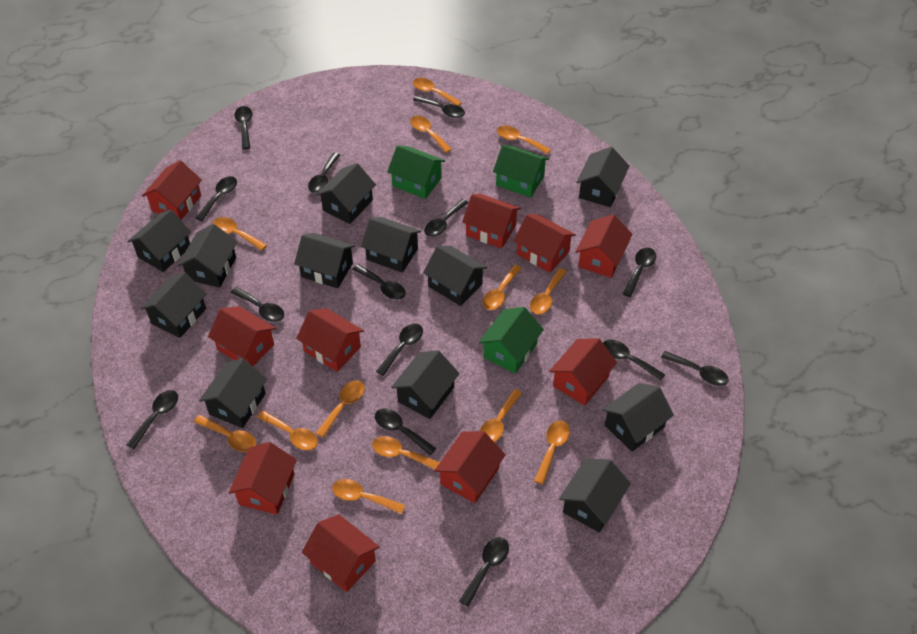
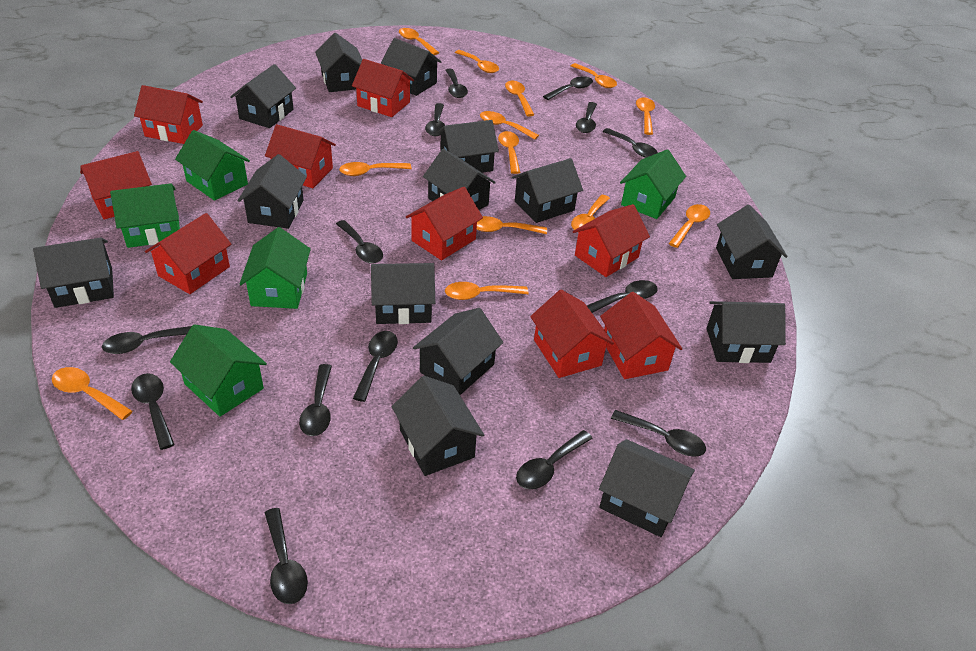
black house: [127,209,191,272] [140,272,207,338] [177,224,237,288] [199,358,267,428] [294,233,355,288] [316,163,376,224] [361,217,421,273] [391,350,459,419] [423,246,487,306] [559,459,631,532] [576,147,630,207] [602,383,674,452] = 12 -> [33,237,114,308] [230,64,296,128] [238,154,307,229] [315,33,362,92] [371,263,435,324] [381,38,441,96] [392,376,484,476] [413,308,503,395] [423,149,496,210] [437,120,499,173] [512,158,583,223] [599,439,695,537] [706,301,786,363] [716,205,788,279] = 14
green house: [387,145,445,199] [478,307,544,374] [493,145,549,198] = 3 -> [110,183,180,248] [170,324,267,417] [175,130,250,201] [239,227,311,309] [620,149,686,219] = 5
red house: [142,160,202,220] [208,306,276,366] [229,442,297,515] [296,308,364,372] [302,514,380,592] [434,431,506,503] [462,194,521,249] [513,214,576,273] [549,338,617,406] [576,214,633,278] = 10 -> [80,151,152,219] [134,85,203,144] [145,213,231,294] [265,124,336,188] [352,59,414,117] [406,187,483,260] [530,290,614,378] [573,204,650,277] [600,292,682,379] = 9

